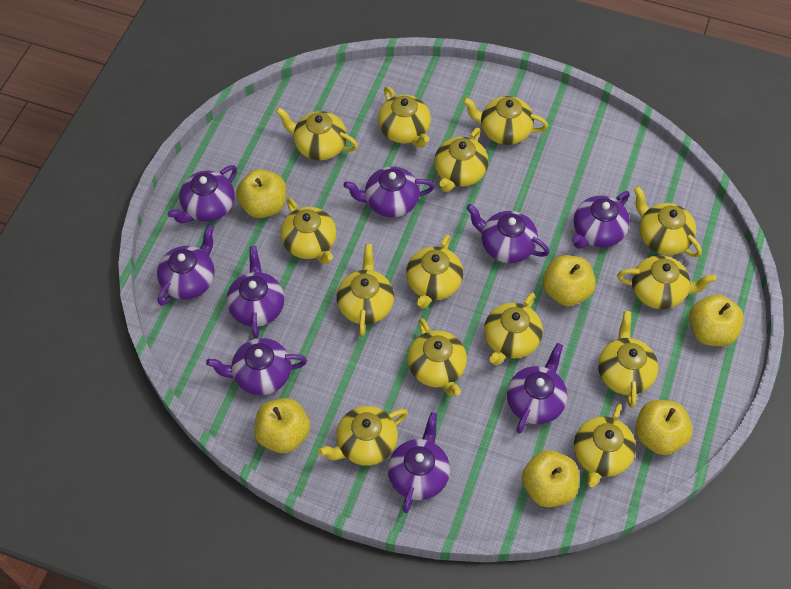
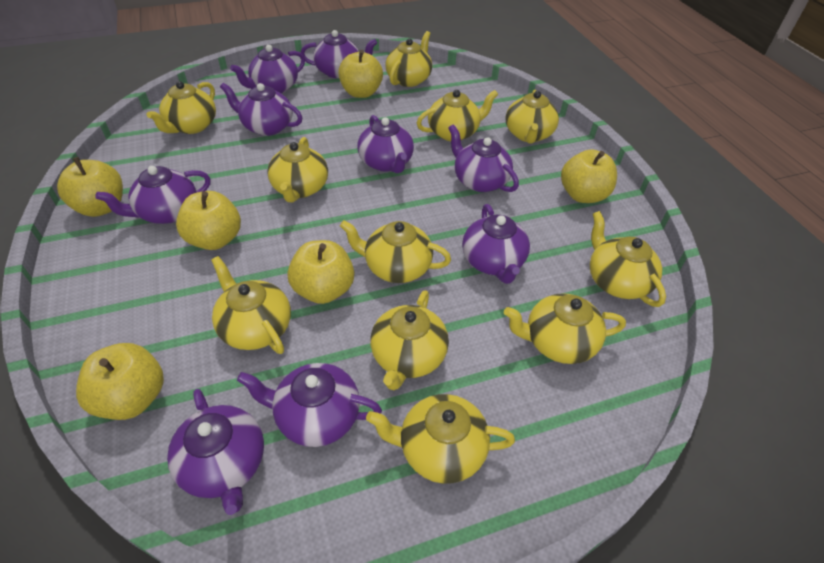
yellow teapot: [276,107,358,160] [280,198,336,264] [318,406,408,466] [337,244,394,336] [378,86,431,148] [406,234,463,309] [408,318,467,397] [434,128,488,192] [463,96,548,145] [484,293,543,365] [574,404,636,487] [598,311,658,408] [617,255,716,309] [634,186,702,257] = 14 -> [147,81,216,134] [211,256,291,354] [267,137,328,203] [340,220,451,283] [366,394,515,484] [370,290,449,390] [385,31,432,87] [417,90,498,141] [504,293,626,364] [505,90,559,144] [590,211,666,307] = 11

